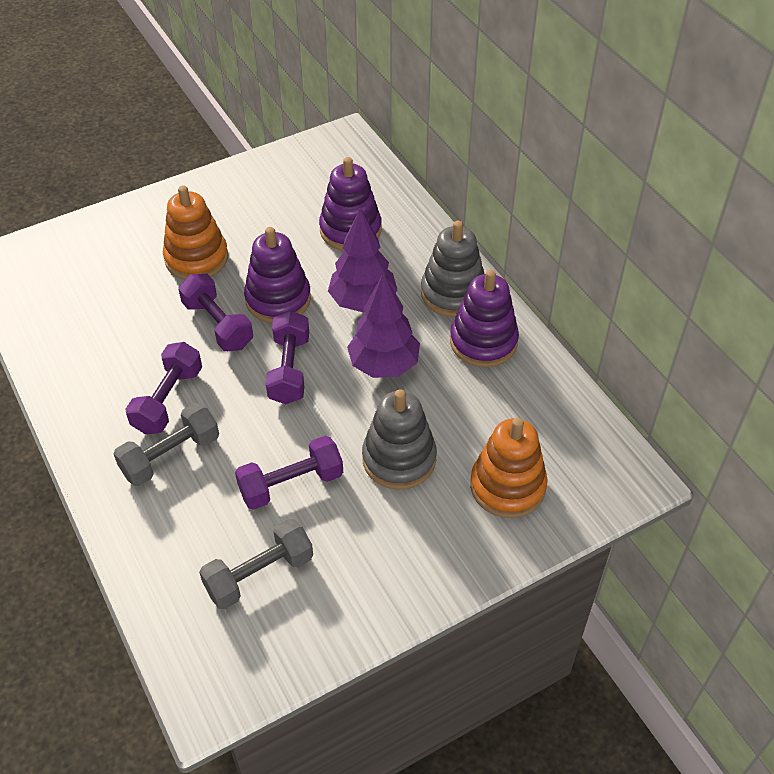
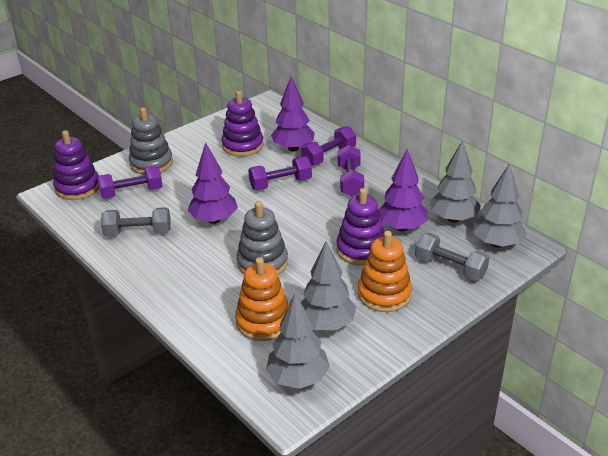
grey tree: none = 0 -> [266,293,330,389] [301,241,356,330] [430,140,481,223] [473,163,527,248] = 4
purple tree: [328,208,397,312] [347,273,420,378] = 2 -> [188,142,238,224] [271,77,315,151] [379,149,428,231] = 3

